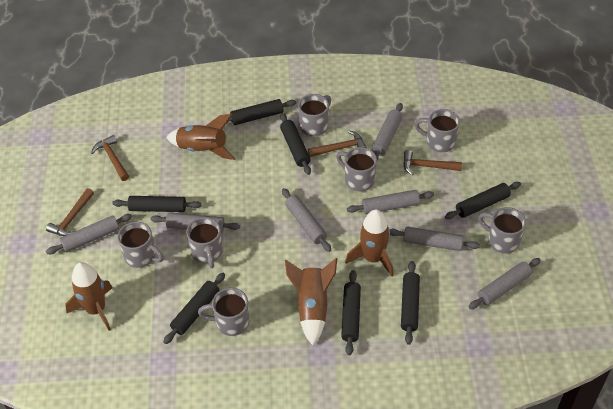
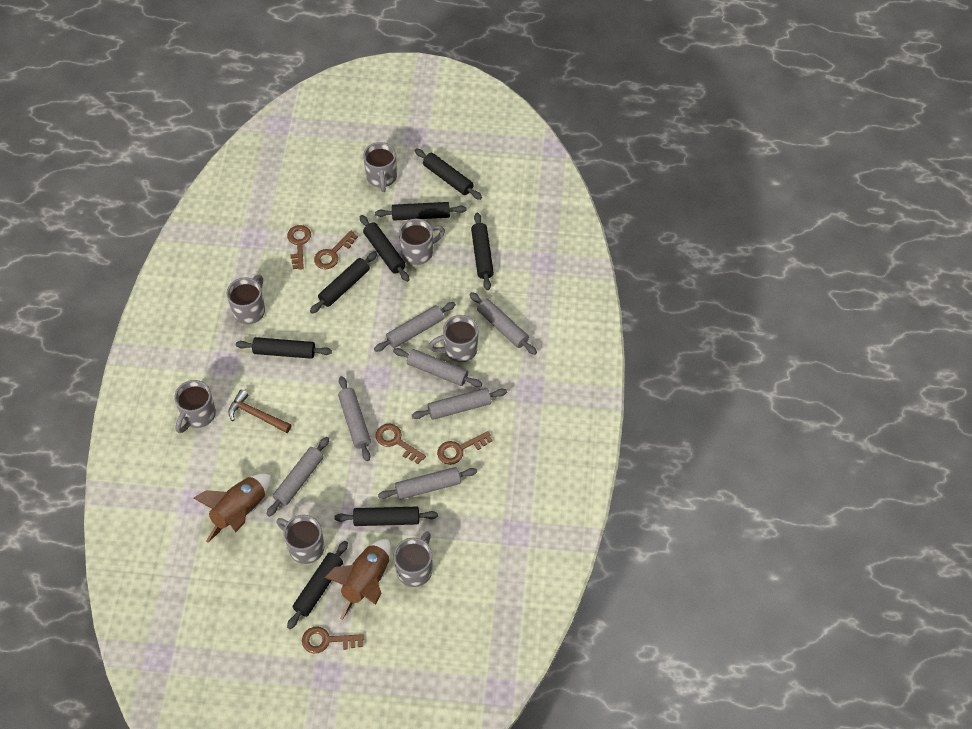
black rolling pin: [112,196,202,212] [163,273,225,344] [228,99,296,125] [280,113,311,175] [341,270,361,355] [401,261,420,345] [445,182,521,219] = 7 -> [236,337,332,359] [287,541,348,629] [310,252,377,314] [334,507,438,526] [360,215,409,282] [375,202,466,221] [415,149,482,200] [471,212,494,290] = 8
brown hammer: [46,188,94,236] [91,135,129,181] [308,131,367,157] [403,150,462,175] = 4 -> [228,390,292,433] = 1
brown key: none = 0 -> [287,225,311,270] [302,627,364,653] [314,230,358,269] [376,424,426,464] [437,431,493,465] = 5
brown rocket: [66,262,113,331] [166,114,236,160] [285,258,337,345] [345,210,394,277] = 4 -> [194,474,271,543] [324,539,391,620] = 2

